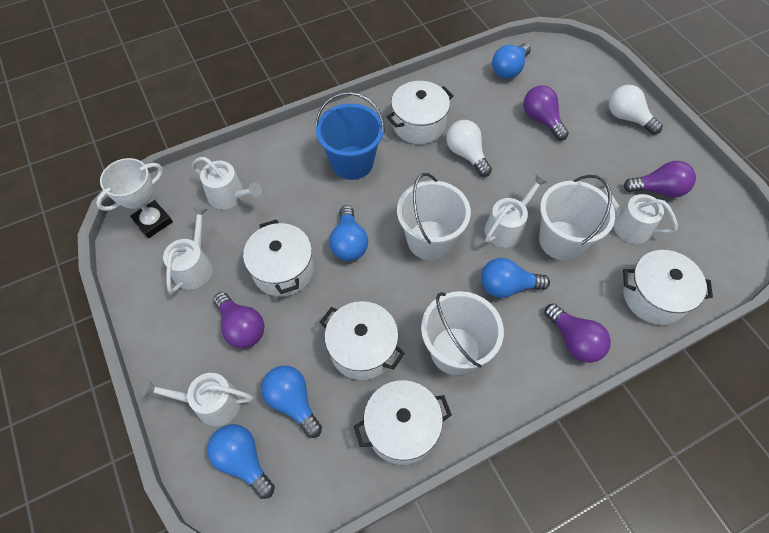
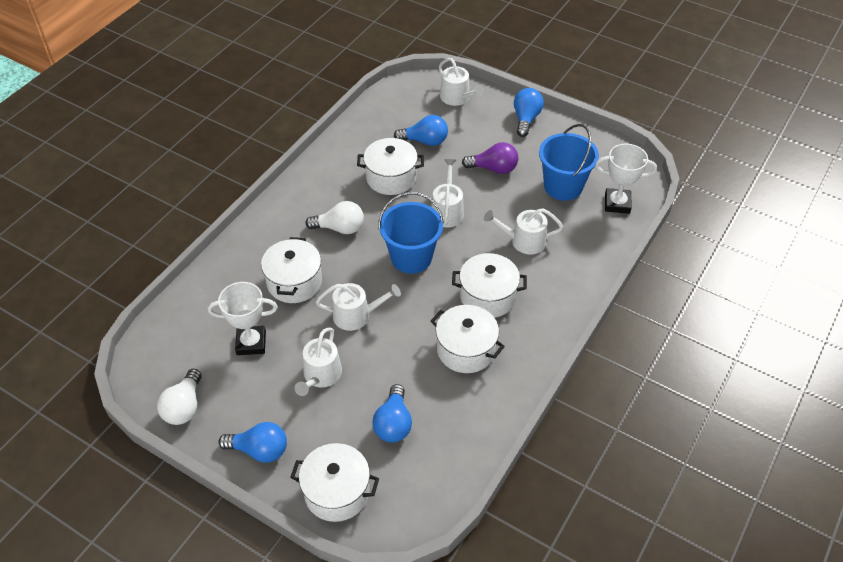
blue bucket: [315,92,385,180] = 1 -> [378,192,444,274] [539,124,599,201] = 2
blue light bulb: [207,424,275,499] [261,365,322,438] [329,205,368,261] [481,258,550,298] [492,43,531,79] = 5 -> [218,422,287,463] [372,384,412,442] [394,115,448,146] [514,88,544,137] = 4
purple light bulb: [213,292,264,348] [523,86,569,141] [544,303,611,363] [623,161,696,198] = 4 -> [462,142,518,174] = 1
white bucket: [397,173,471,260] [421,291,504,375] [539,175,615,260] = 3 -> none = 0
white trophy: [96,158,173,238] = 1 -> [208,282,278,355] [595,144,657,214] = 2

